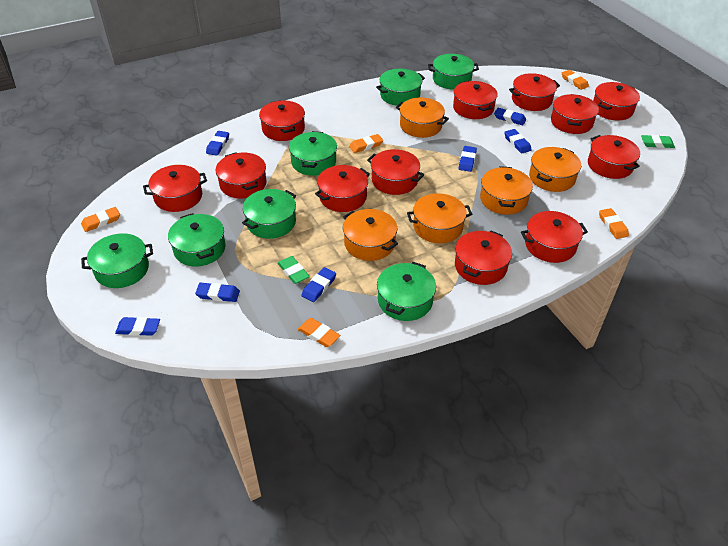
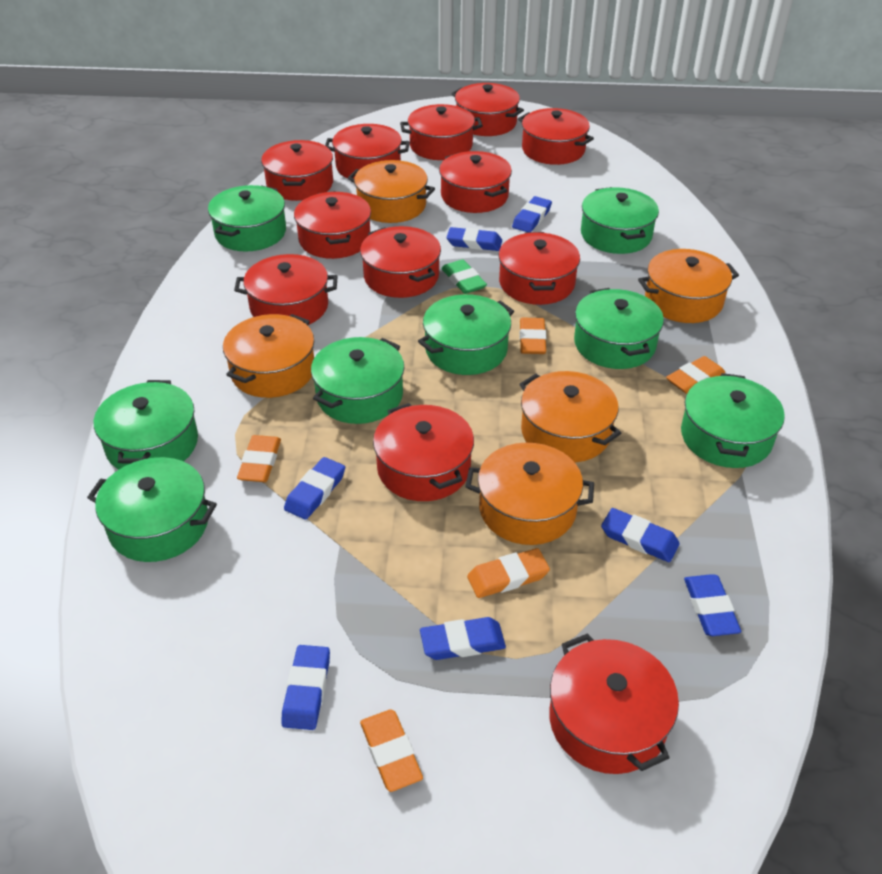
green eraser: [278,256,310,284] [641,135,675,148] = 2 -> [441,259,487,294] = 1
green pot: [81,233,153,288] [168,213,225,267] [242,189,296,239] [289,131,337,176] [376,69,425,106] [377,262,436,321] [428,54,479,90] = 7 -> [87,457,217,562] [94,380,198,470] [208,185,286,251] [311,337,404,424] [418,294,514,375] [574,288,664,369] [581,187,659,254] [681,373,785,468] = 8

